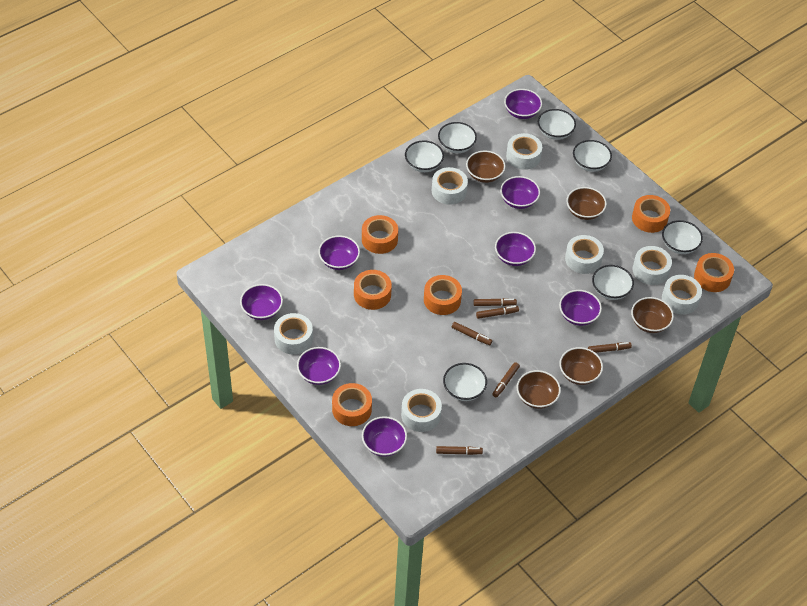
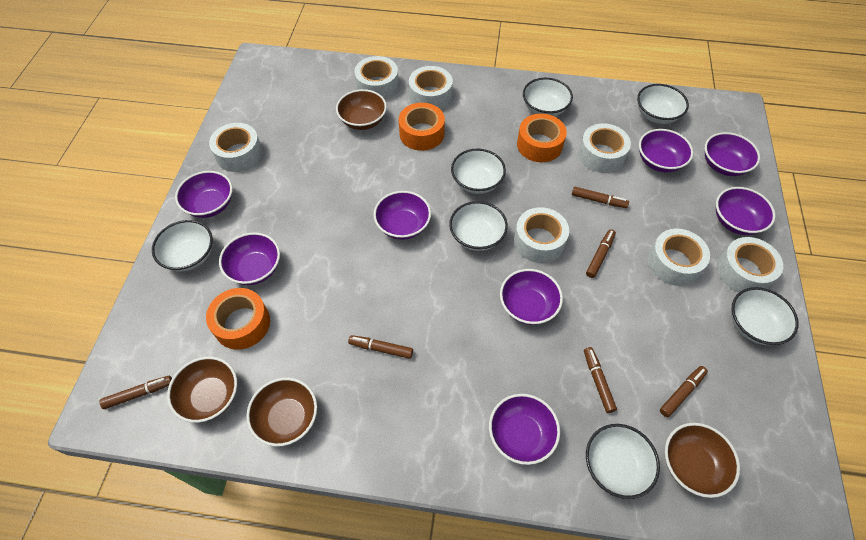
brown bowl: [466,151,506,183] [517,370,561,409] [559,347,603,385] [567,187,607,220] [631,297,674,333] = 5 -> [167,357,237,423] [246,378,317,447] [336,89,387,130] [665,423,740,498] = 4
orange tape: [332,383,372,426] [354,270,392,310] [362,215,398,254] [424,275,462,315] [632,195,670,233] [694,253,734,292] = 6 -> [206,288,270,350] [399,103,445,151] [517,114,567,162] = 3

